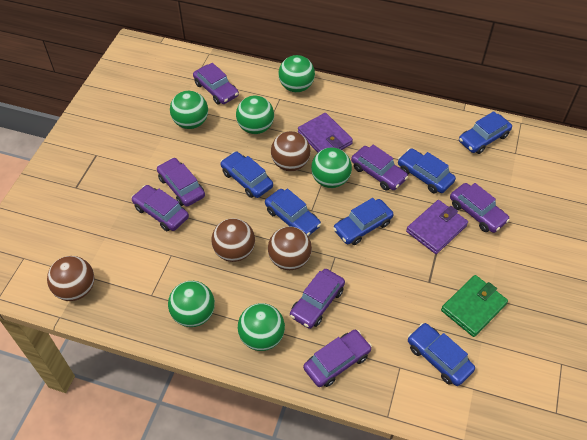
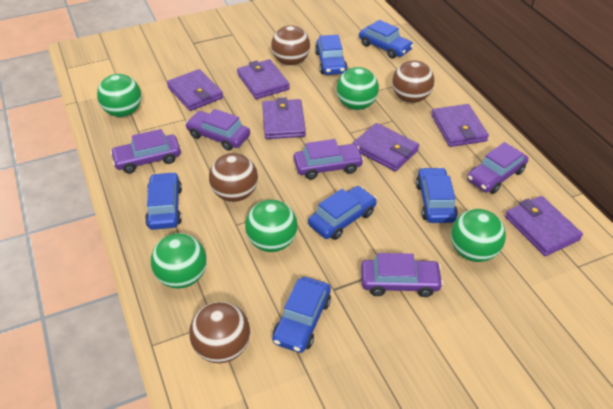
green ball: [168,281,215,327] [170,91,208,129] [236,96,274,134] [238,303,285,351] [278,55,315,92] [311,147,352,188] = 6 -> [97,74,142,117] [151,233,207,289] [245,200,298,252] [336,67,379,110] [451,209,506,262] = 5
green wallet: [441,275,508,337] = 1 -> none = 0
purple car: [131,185,189,231] [157,158,205,207] [193,63,239,104] [290,269,345,329] [303,330,372,387] [351,145,408,191] [450,183,510,233] = 7 -> [110,129,181,173] [185,109,250,151] [294,139,364,179] [361,253,443,297] [467,142,528,194] = 5
purple wallet: [298,113,353,152] [406,200,468,254] = 2 -> [167,69,223,111] [237,59,290,99] [262,98,306,139] [352,123,419,171] [431,104,489,147] [505,196,583,256] = 6

